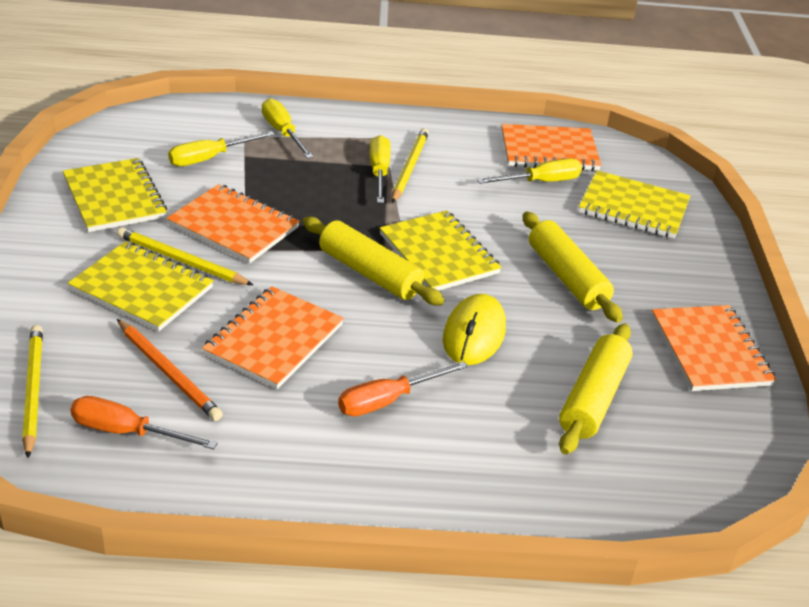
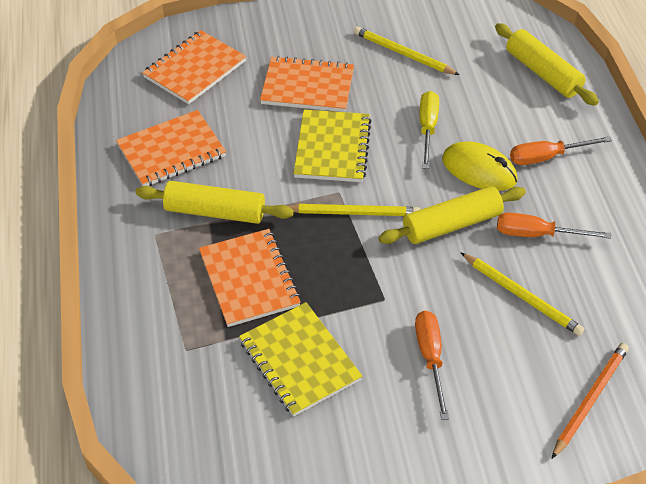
orange screwdriver: [70,396,218,449] [338,361,468,416] = 2 -> [415,311,449,420] [497,213,611,239] [510,136,612,165] = 3
yellow notebook: [63,158,167,232] [68,241,214,331] [380,210,502,291] [579,170,690,238] = 4 -> [239,302,362,417] [293,109,371,182] = 2
yellow screwdriver: [168,131,275,166] [262,98,314,159] [370,135,391,203] [477,159,582,184] = 4 -> [420,91,439,169] = 1

